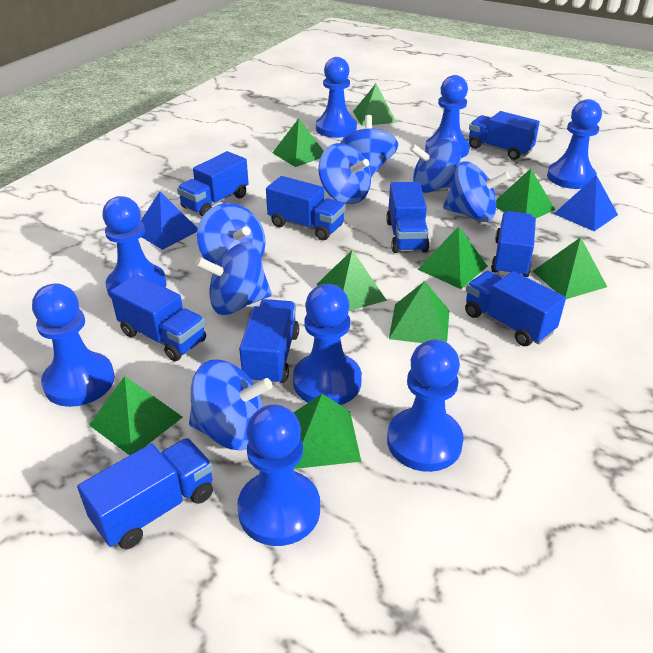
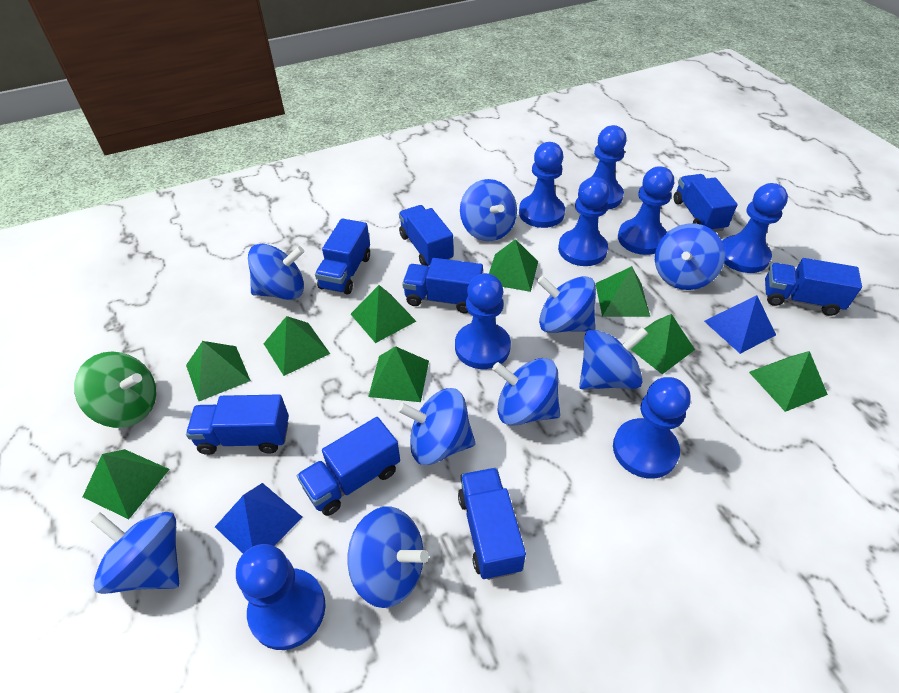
blue spinning top: [189,360,272,450] [195,242,272,315] [197,203,266,265] [319,143,371,204] [340,115,398,177] [410,138,461,193] [443,161,510,222] = 7 -> [91,512,179,594] [248,244,304,300] [347,506,429,608] [397,388,475,465] [460,179,517,241] [492,358,560,426] [537,276,596,333] [579,327,649,389] [655,224,725,290] = 9
blue truck: [77,438,213,549] [110,274,206,361] [177,151,249,217] [239,299,299,386] [266,176,346,240] [386,182,429,253] [465,271,566,346] [469,111,540,160] [491,211,536,277] = 9 -> [186,394,289,455] [297,417,400,516] [315,218,370,295] [399,205,453,266] [402,258,483,313] [458,468,526,580] [674,174,738,232] [765,258,862,316] = 8
green spinning top: none = 0 -> [74,351,156,428] = 1

